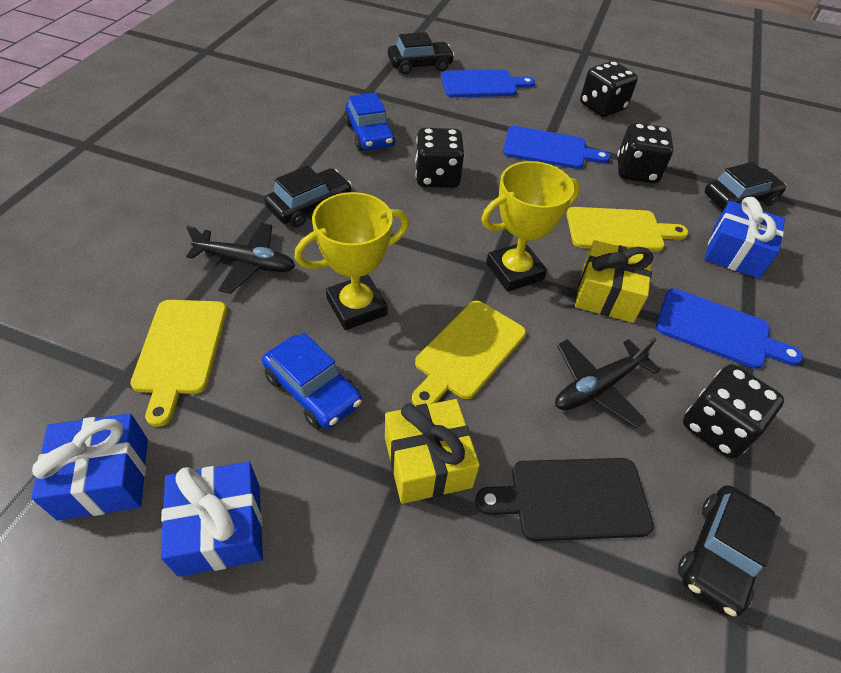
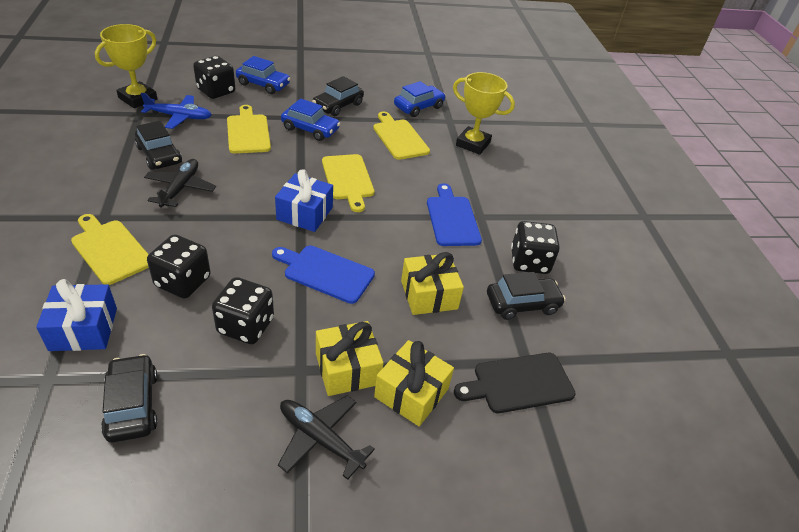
blue car: [262,333,362,429] [344,93,395,151] = 2 -> [236,56,291,94] [281,98,340,141] [394,81,446,117] = 3
blue cutting board: [441,70,535,98] [503,126,611,169] [656,288,803,369] = 3 -> [272,245,375,304] [427,183,482,246] = 2
blue gift: [31,414,148,521] [161,462,263,577] [705,197,785,279] = 3 -> [36,279,117,351] [275,169,333,232] = 2
blue plane: none = 0 -> [141,93,212,129] = 1
yellow cutting board: [130,300,227,427] [412,301,526,407] [566,207,688,252] = 3 -> [71,214,149,285] [227,105,271,153] [322,154,375,212] [373,112,430,160] = 4
yellow gift: [385,399,480,504] [575,240,653,323] = 2 -> [316,321,384,396] [374,340,454,426] [401,252,464,315] = 3

